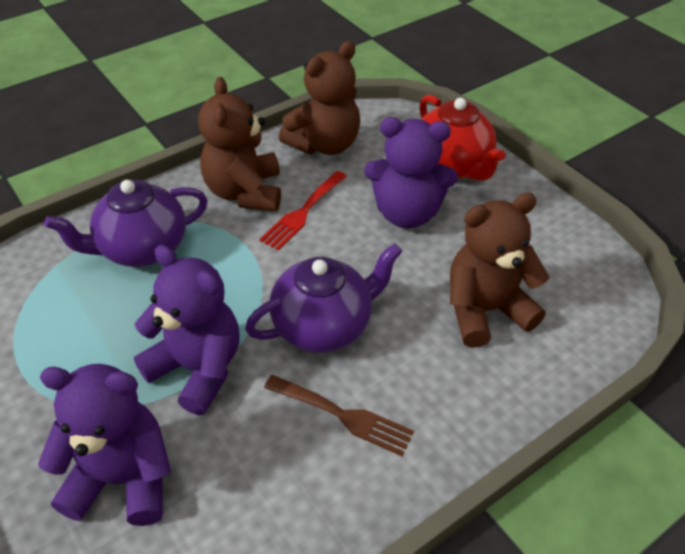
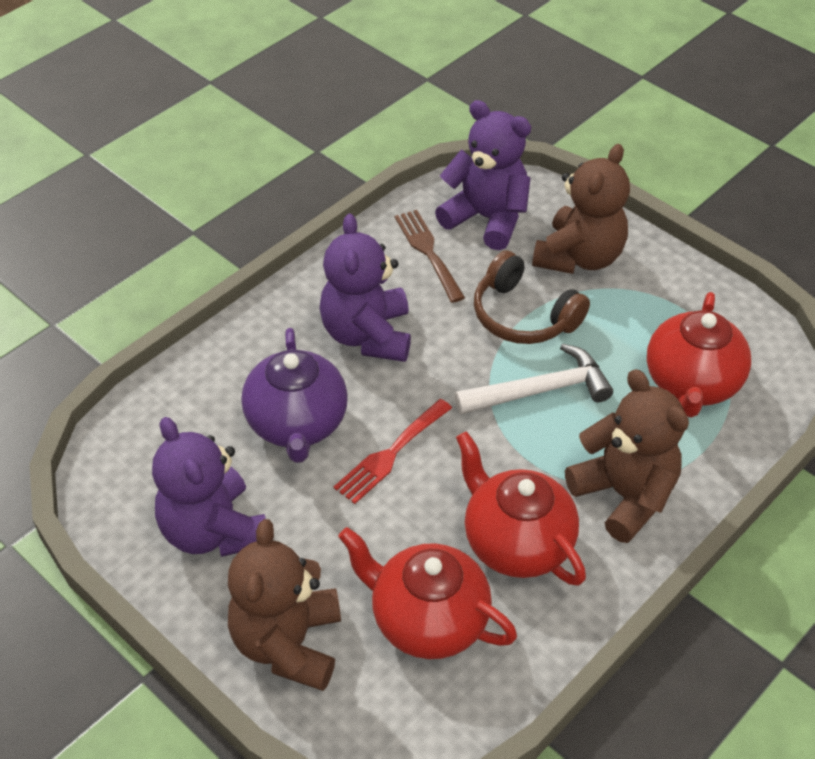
brown headphones: none = 0 -> [474,250,590,344] = 1
purple teapot: [44,180,208,267] [245,243,403,353] = 2 -> [241,328,348,463] = 1
red teapot: [420,95,505,181] = 1 -> [338,527,517,659] [456,431,586,586] [647,292,751,418] = 3
white hammer: none = 0 -> [455,344,613,414] = 1

